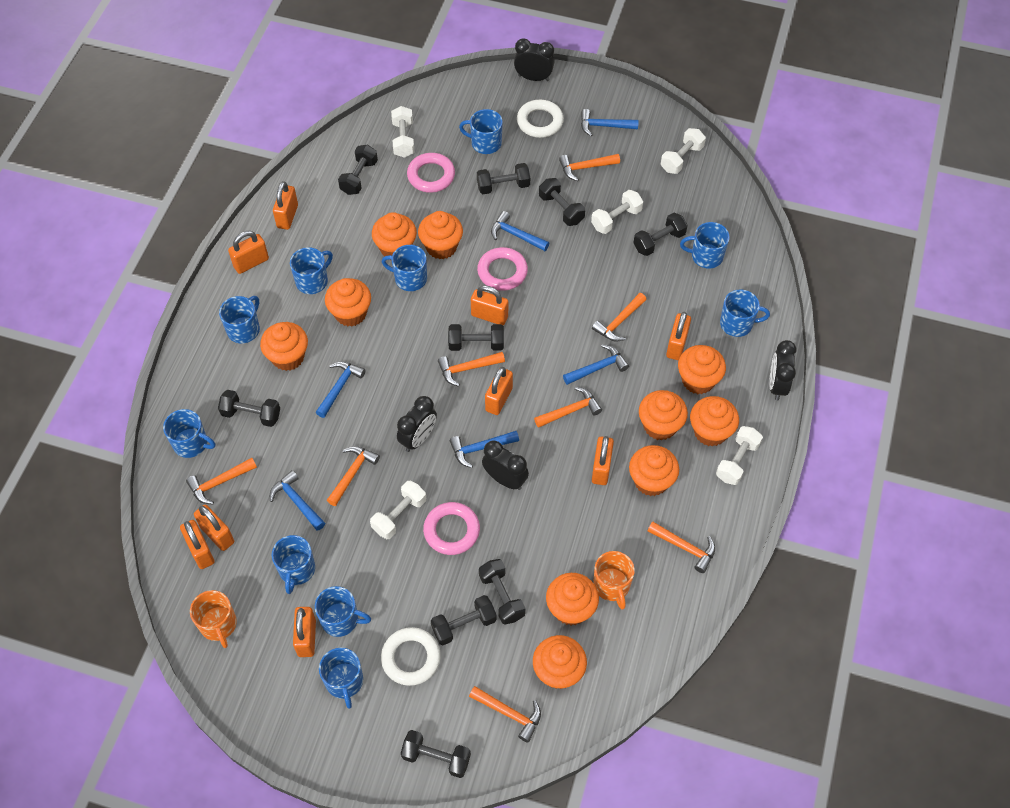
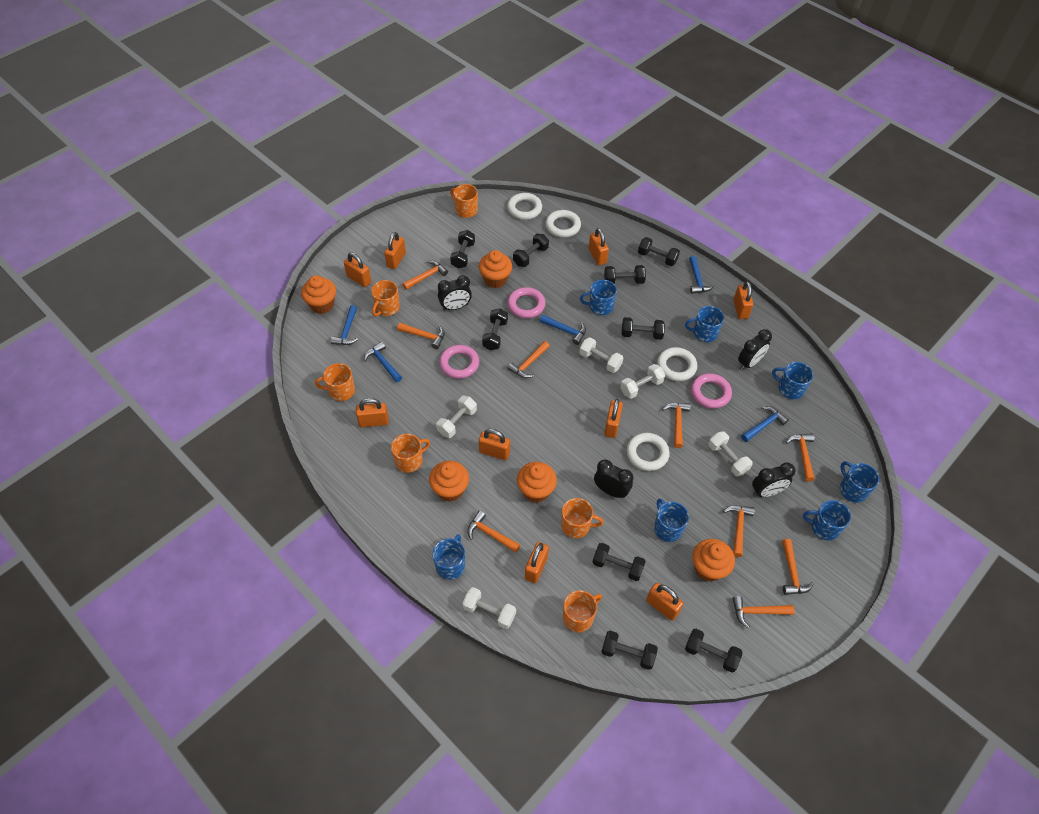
blue hammer: [270,470,325,531] [316,361,366,418] [450,431,519,468] [491,211,549,251] [563,344,629,385] [581,109,639,136] = 6 -> [330,305,359,345] [364,342,402,382] [540,315,586,345] [689,256,715,294] [741,406,789,442] = 5
blue mug: [163,409,215,458] [219,296,260,344] [272,535,315,594] [290,247,333,294] [315,586,371,637] [319,648,363,709] [382,245,427,291] [459,109,503,154] [680,222,730,268] [720,290,770,337] = 10 -> [433,534,465,580] [580,280,617,315] [654,499,689,542] [685,306,724,342] [772,362,813,399] [803,500,851,540] [840,461,879,503] = 7
orange cupcake: [260,322,308,371] [325,278,371,327] [372,212,417,257] [418,211,463,259] [533,635,587,689] [546,573,599,626] [629,445,679,496] [639,390,688,440] [678,345,726,394] [690,396,739,447] = 10 -> [301,275,336,314] [429,461,469,502] [479,250,512,288] [517,462,557,503] [692,539,735,582] = 5
orange hammer: [186,458,257,504] [327,446,380,506] [438,352,505,387] [469,686,541,743] [534,387,602,428] [559,154,620,181] [592,293,647,342] [647,522,715,573] = 8 -> [397,323,445,349] [403,260,448,290] [467,511,520,553] [507,341,550,378] [662,403,691,448] [723,505,755,557] [732,596,794,628] [782,539,814,595] [786,433,815,482] = 9
orange mug: [190,590,237,648] [593,551,635,609] = 2 -> [315,363,355,401] [371,280,400,316] [391,434,430,473] [450,184,478,218] [561,498,604,538] [563,590,602,632] = 6
white ring: [381,627,441,686] [517,100,564,138] = 2 -> [507,193,542,220] [546,210,581,238] [627,433,670,471] [657,347,697,381] = 4

